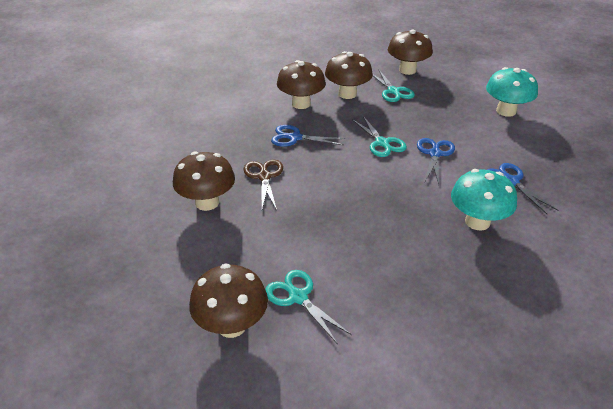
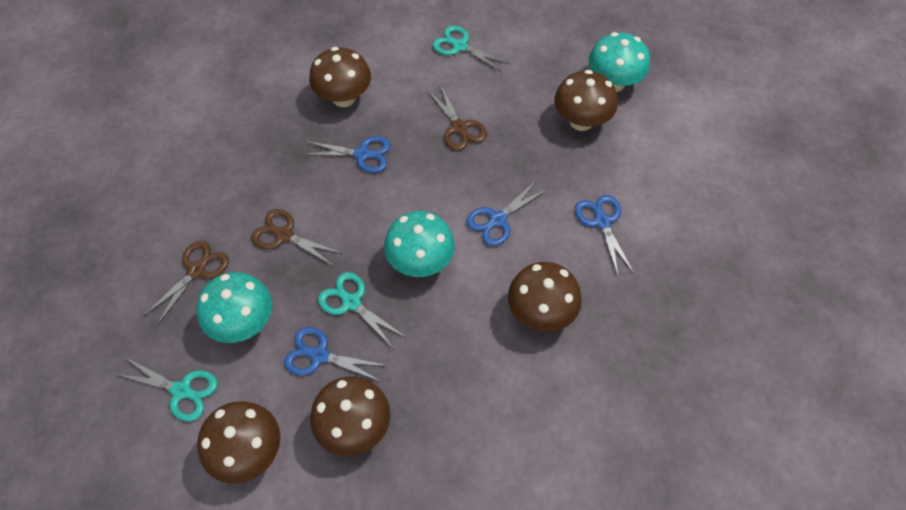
blue scissors: [271,125,346,147] [417,138,455,184] [487,163,558,214] = 3 -> [284,327,388,382] [302,136,391,173] [466,180,548,246] [575,195,634,275] = 4
brown scissors: [244,160,283,210] = 1 -> [144,241,229,325] [251,209,343,266] [427,84,487,151] = 3
turquoise mushroom: [451,169,517,231] [486,67,538,117] = 2 -> [196,272,272,343] [384,211,455,277] [589,32,650,92] = 3

